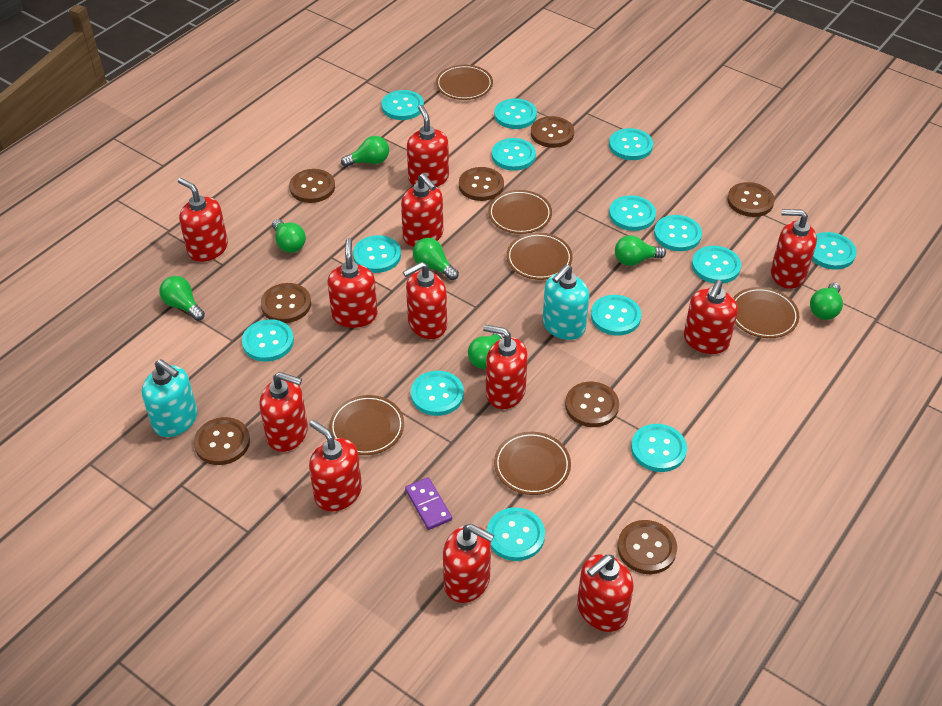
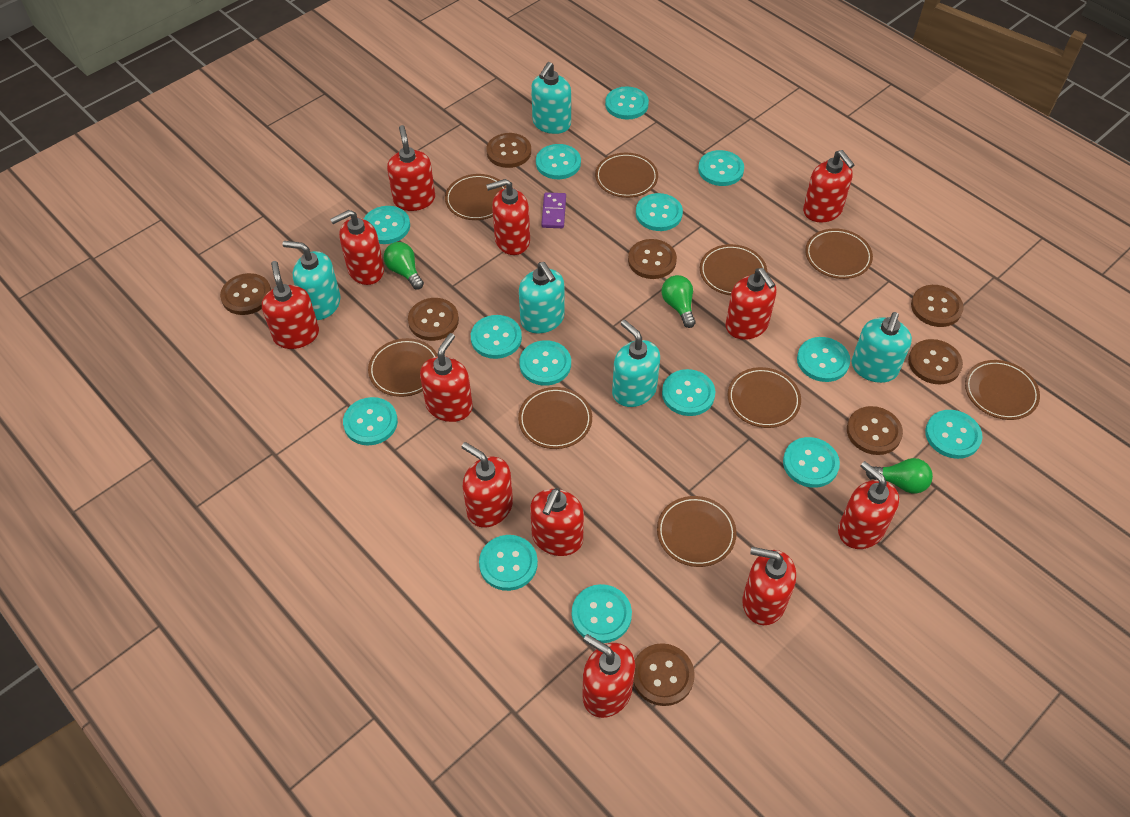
brown plate: [329,395,404,455] [436,65,493,100] [488,190,552,234] [494,432,571,495] [506,233,573,280] [733,287,799,338] = 6 -> [368,338,438,397] [445,174,506,220] [518,387,592,449] [595,153,658,198] [657,496,737,567] [700,244,767,295] [728,367,801,428] [805,228,873,279] [965,360,1040,420] = 9
green light bulb: [159,276,205,321] [272,219,306,253] [341,136,389,167] [413,238,459,280] [468,333,504,369] [615,235,666,266] [810,282,843,320] = 7 -> [384,242,424,290] [662,275,696,328] [866,458,933,494] = 3
turquoise soap dispenser: [142,359,197,437] [543,264,589,340] = 2 -> [283,241,341,320] [519,262,565,333] [531,62,571,134] [612,320,660,407] [851,312,912,383] = 5

